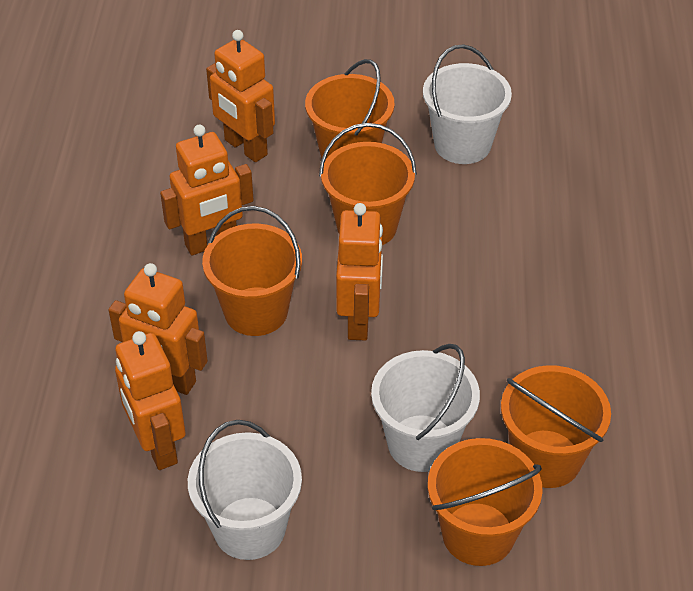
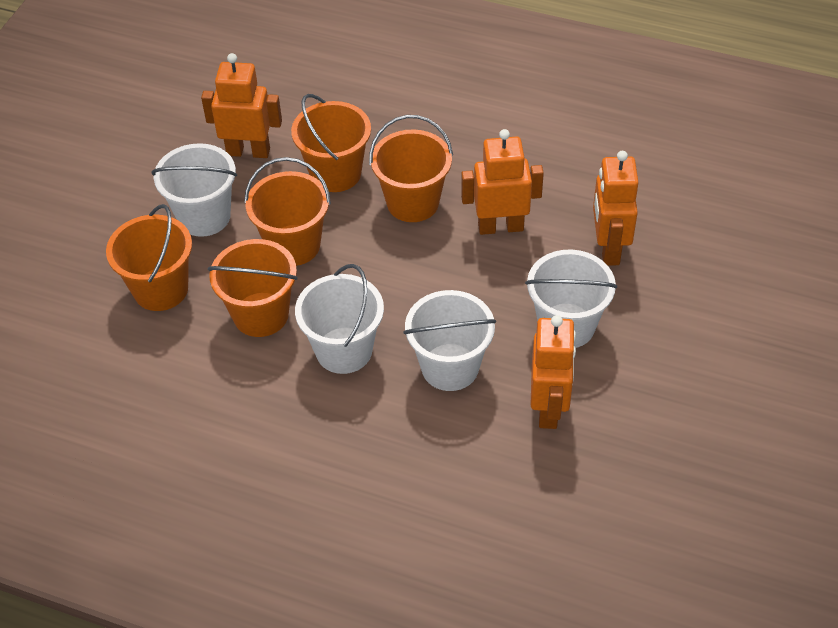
orange robot: [109,263,208,395] [115,331,186,470] [160,125,254,255] [206,30,275,162] [336,203,383,341] = 5 -> [201,53,282,158] [461,129,544,235] [531,315,576,429] [593,151,639,266] = 4
white bucket: [188,420,302,560] [371,344,480,472] [423,44,512,164] = 3 -> [151,143,237,237] [295,264,384,374] [403,290,496,391] [525,250,617,348] = 4

